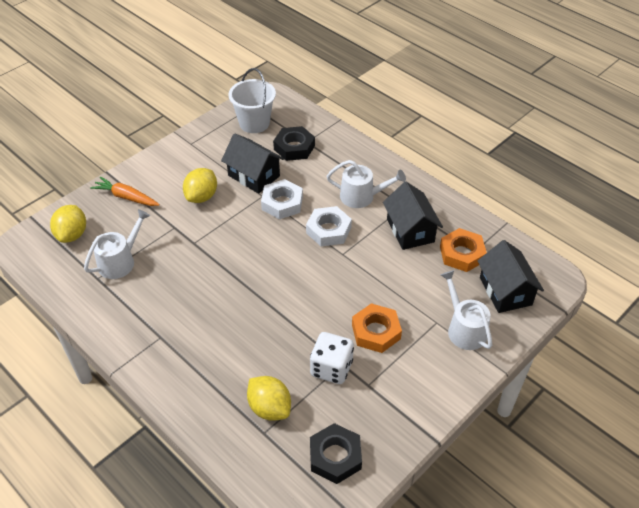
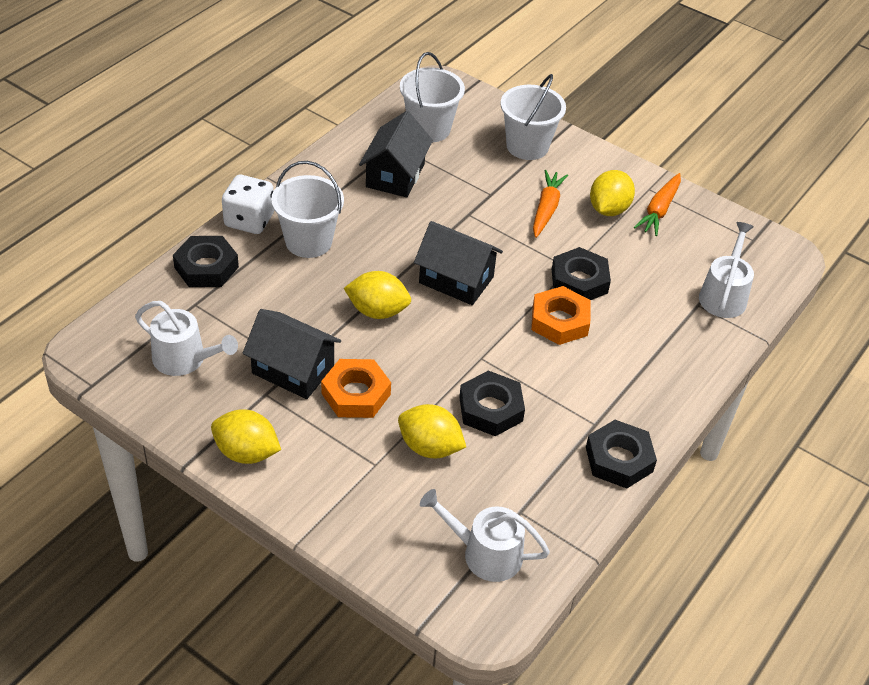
black nut: [273,126,315,161] [310,423,362,484] = 2 -> [173,236,239,287] [459,371,525,436] [552,247,611,300] [586,420,657,488] = 4
orange carrot: [90,177,160,206] = 1 -> [533,170,568,238] [634,173,681,236] = 2
white bucket: [229,68,276,133] = 1 -> [271,161,344,258] [400,52,465,142] [500,74,566,160] = 3
white nut: [261,179,303,219] [306,206,352,246] = 2 -> none = 0
yellow lemon: [50,205,86,243] [183,168,217,203] [247,376,291,421] = 3 -> [211,409,281,464] [344,271,411,319] [398,404,466,458] [590,170,635,216] = 4

